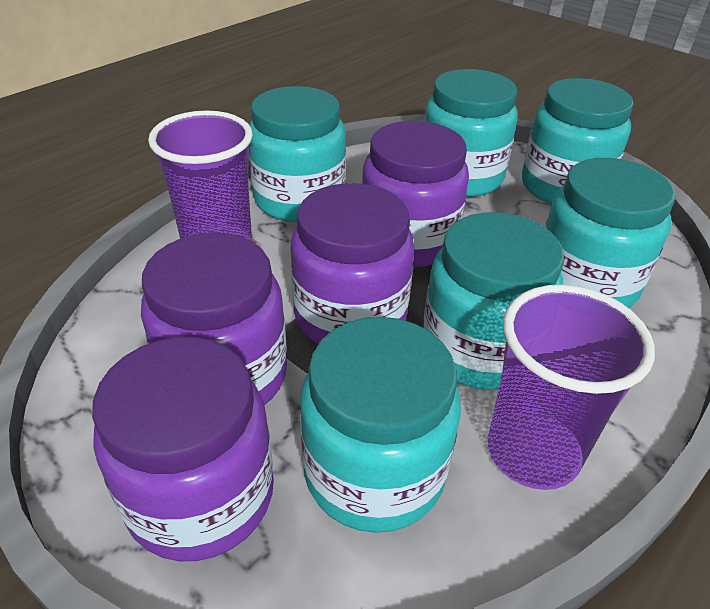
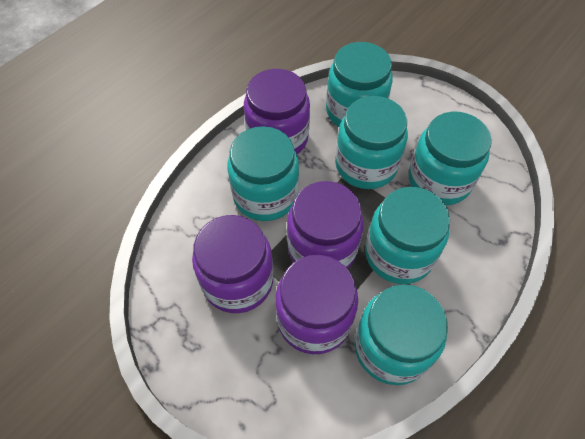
purple cup: [148,111,253,241] [487,284,655,490] = 2 -> none = 0

